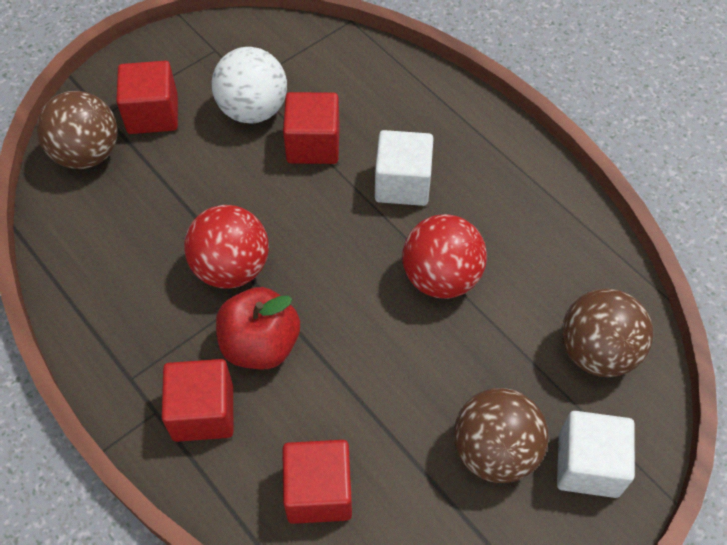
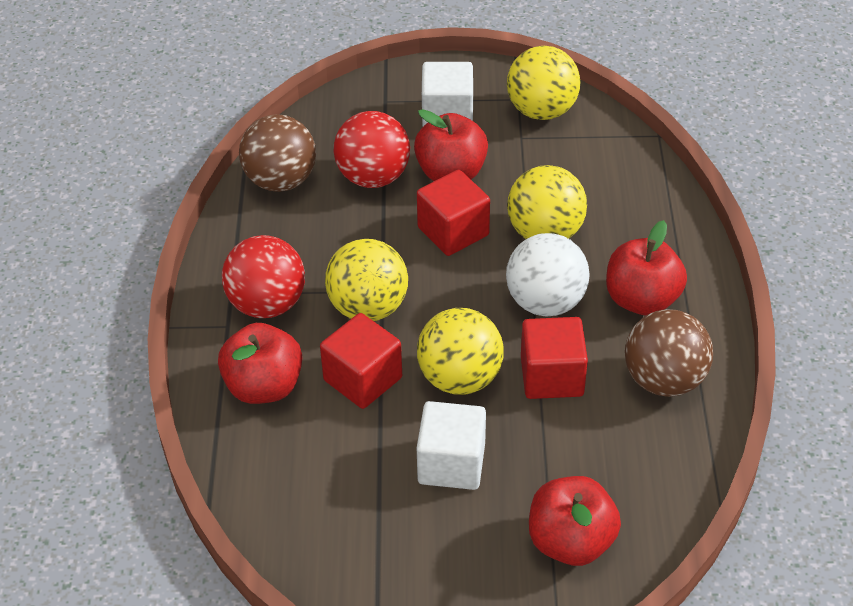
brown ball: [37,91,118,169] [454,388,549,483] [562,289,653,377] = 3 -> [239,114,316,192] [625,309,713,397] = 2
red apple: [216,287,300,369] = 1 -> [218,323,302,404] [414,109,488,181] [529,476,621,566] [606,220,687,315] = 4
red cube: [116,61,178,134] [162,359,234,442] [282,440,352,524] [283,92,340,164] = 4 -> [320,313,402,409] [417,170,490,256] [521,317,588,399] = 3
yellow ball: none = 0 -> [325,239,408,321] [417,308,504,394] [507,46,581,120] [507,165,587,239] = 4

